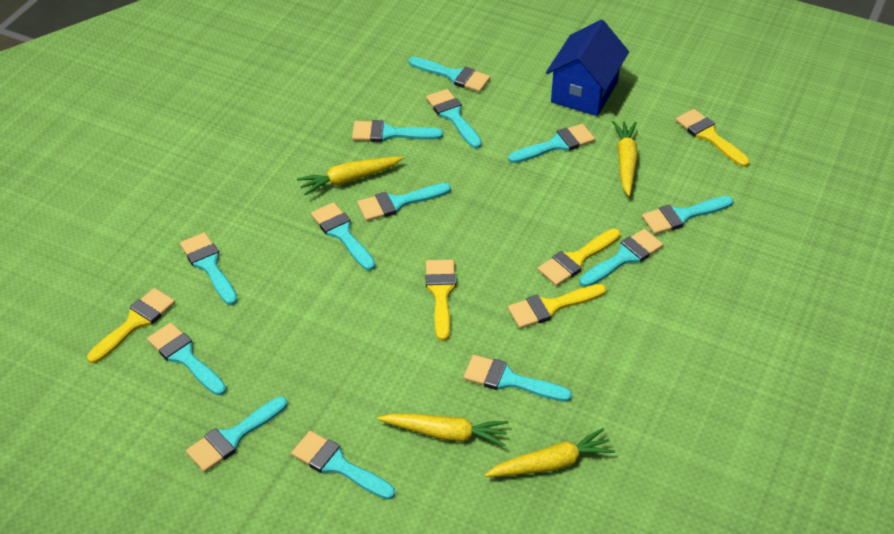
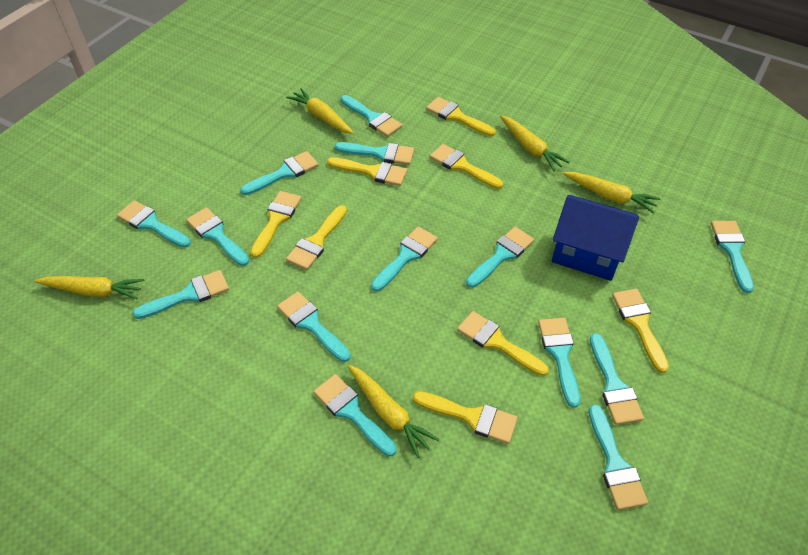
turquoise brush: [147,322,226,396] [180,232,238,305] [186,396,288,472] [291,431,395,500] [311,202,376,271] [352,120,443,142] [357,183,451,221] [408,57,491,92] [426,89,482,149] [463,355,572,402] [508,124,595,163] [580,229,663,287] [642,196,733,235] = 13 -> [117,200,191,248] [133,270,229,319] [186,207,249,266] [240,151,319,195] [277,291,351,362] [313,374,397,456] [334,142,414,165] [341,95,402,137] [371,227,438,292] [466,227,534,288] [538,318,580,408] [589,404,648,510] [590,333,644,425] [711,221,754,293] = 14
yellow brush: [87,288,175,364] [426,260,456,341] [508,284,607,329] [538,228,621,286] [676,109,750,167] = 5 -> [250,191,301,258] [286,205,347,270] [327,157,407,186] [413,391,518,444] [426,97,496,136] [430,144,503,189] [457,311,549,376] [612,289,669,373] = 8
yellow carrot: [297,156,403,195] [377,413,508,447] [484,428,615,477] [612,121,638,197] = 4 -> [34,276,145,300] [286,88,354,134] [348,365,439,458] [500,115,570,171] [563,172,660,214] = 5

